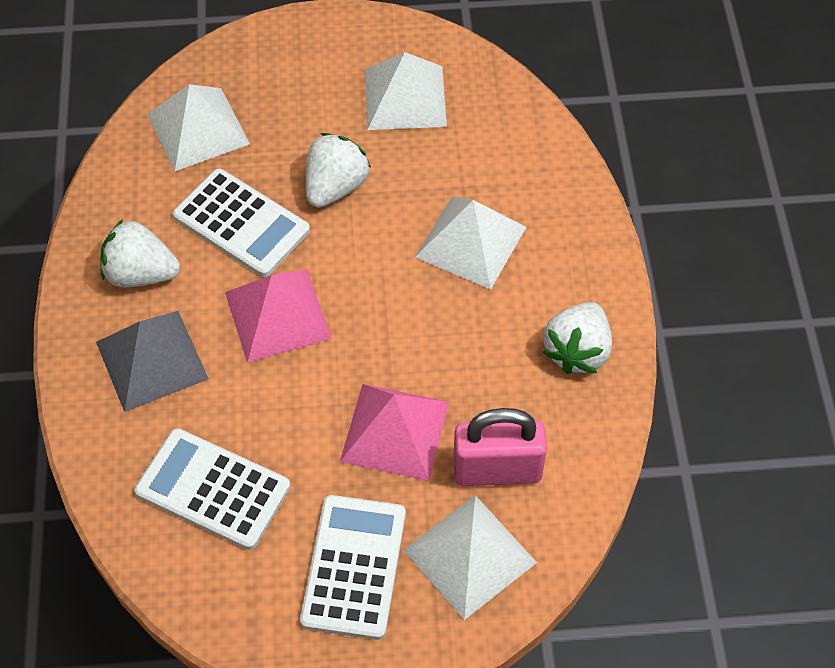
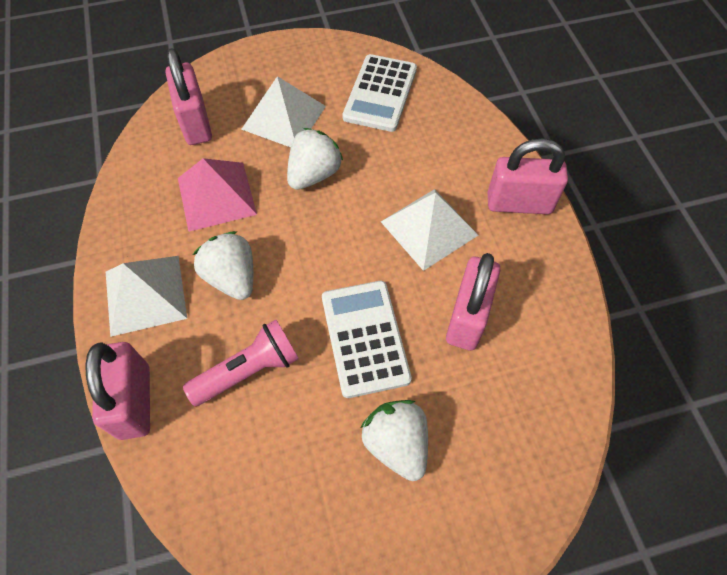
grey pyramid: [96,311,209,412] = 1 -> none = 0
pink flashlight: none = 0 -> [183,320,299,406] = 1
pink padlock: [453,408,547,486] = 1 -> [85,342,150,440] [166,48,212,145] [446,253,500,350] [488,138,568,214] = 4
pink pyramid: [225,270,332,363] [340,384,449,481] = 2 -> [178,158,257,232] = 1
white calculator: [134,428,290,550] [173,168,310,277] [300,495,406,640] = 3 -> [322,281,412,398] [342,54,417,132] = 2
white pyramid: [147,84,250,171] [365,52,447,130] [404,495,537,620] [415,197,526,289] = 4 -> [106,256,187,337] [241,76,326,147] [381,189,478,271] = 3

